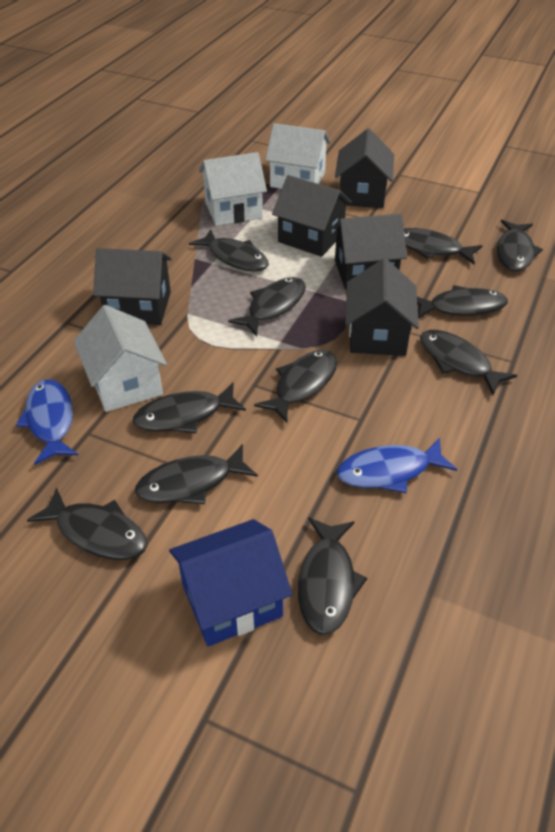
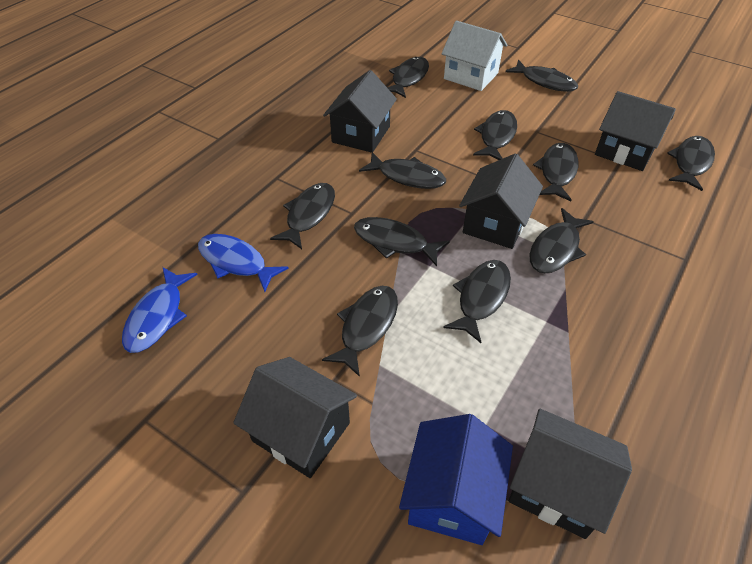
white house: [74,305,167,412] [199,152,267,226] [265,123,331,189] = 3 -> [442,21,508,91] = 1

